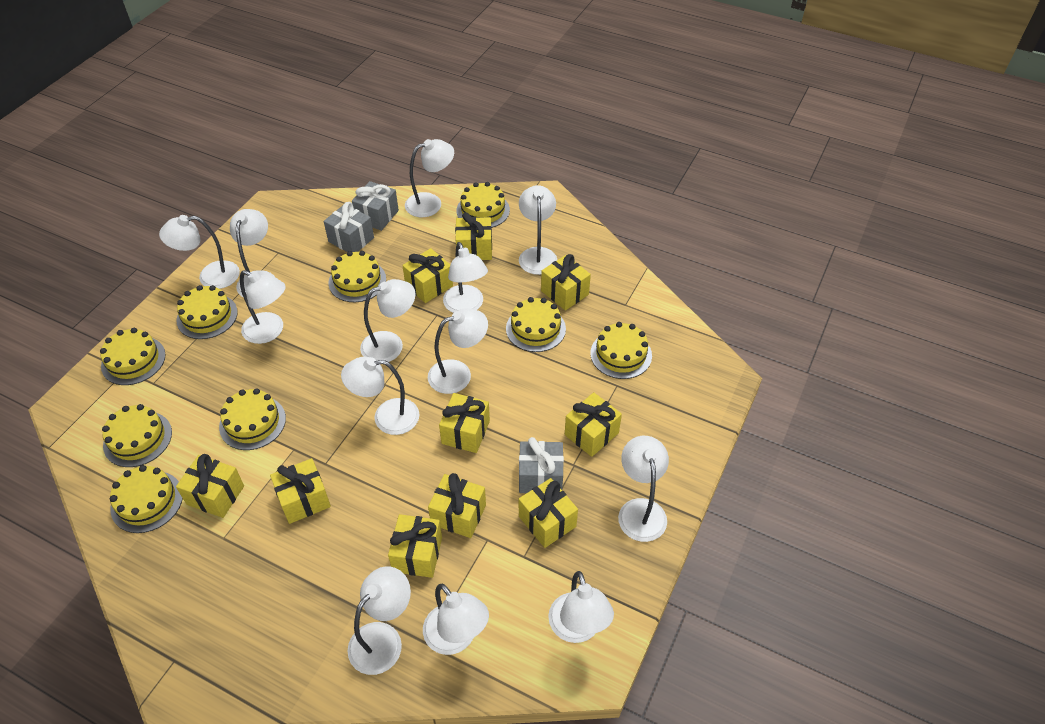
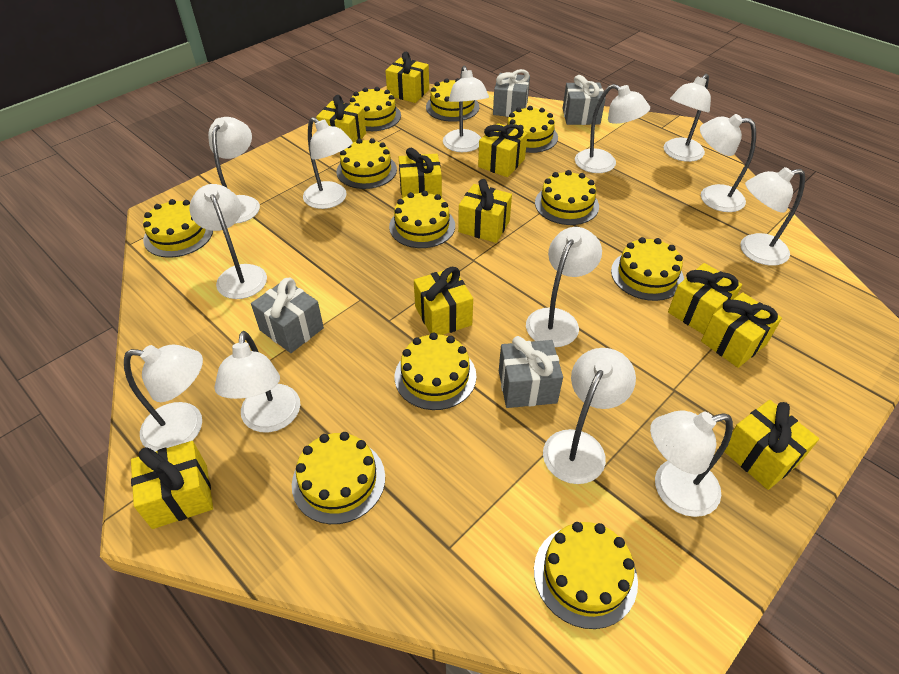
grey gift: [324,202,374,252] [352,181,399,231] [519,437,564,493] = 3 -> [251,278,324,353] [493,69,530,117] [499,336,563,408] [563,75,606,125] = 4
yellow cake: [100,328,166,385] [102,404,172,467] [110,465,183,533] [177,285,238,339] [219,388,286,450] [329,251,386,302] [456,182,510,228] [506,297,566,352] [590,322,652,379] = 9 -> [143,199,213,258] [292,432,385,524] [336,138,397,189] [350,87,401,131] [389,191,455,248] [395,332,476,410] [426,78,479,122] [507,106,558,153] [534,522,638,629] [535,170,599,225] [611,237,684,301] = 11

